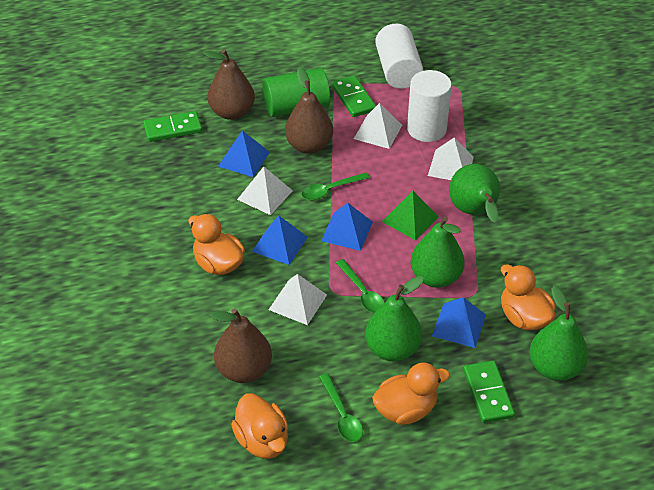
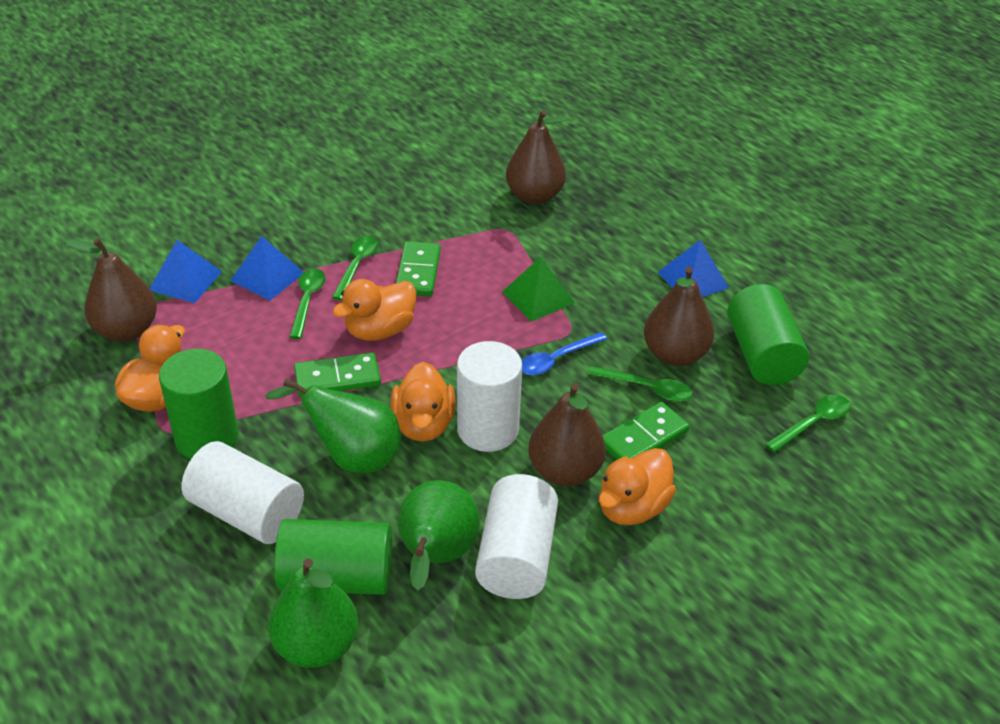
blue pyramid: [218,131,270,177] [252,216,308,265] [321,203,373,251] [432,297,486,348] = 4 -> [150,240,222,303] [230,236,303,301] [658,240,729,297] = 3
blue spoon: none = 0 -> [522,332,607,375] = 1
brown pear: [203,49,255,120] [209,308,272,383] [285,67,333,154] = 3 -> [64,238,157,342] [506,110,566,204] [528,383,606,486] [644,266,714,366] = 4
green cylinder: [263,68,330,117] = 1 -> [159,349,239,459] [274,519,392,595] [727,284,809,385] = 3
green pear: [365,276,424,361] [410,216,465,288] [449,164,500,223] [529,285,588,381] = 4 -> [265,378,401,473] [268,558,358,668] [398,480,480,590] = 3
green spoon: [301,172,370,200] [319,373,363,442] [336,259,385,313] = 3 -> [289,268,326,339] [332,236,378,300] [588,366,692,402] [765,395,850,452] = 4
white cylinder: [375,24,423,89] [407,70,452,142] = 2 -> [181,441,304,544] [457,341,522,452] [475,474,558,599] = 3
white pyramid: [237,166,293,215] [269,274,327,325] [354,103,402,149] [428,138,474,180] = 4 -> none = 0

